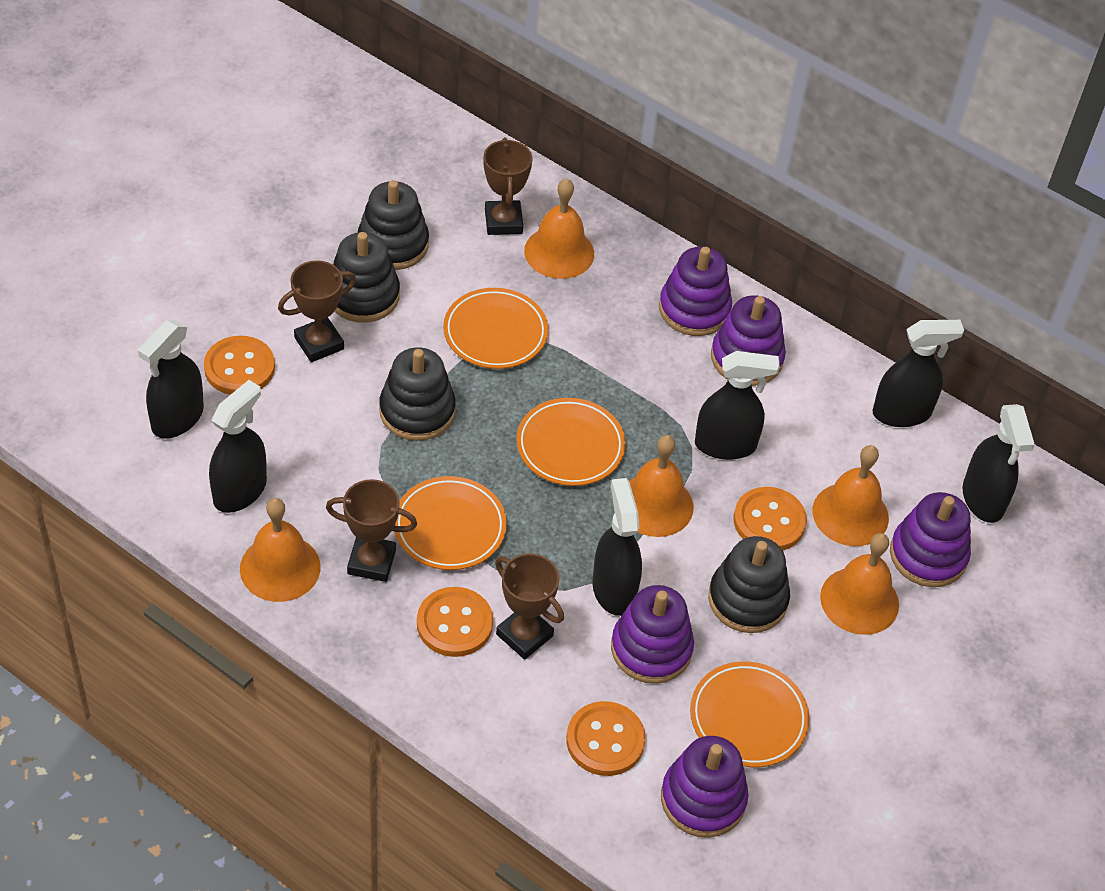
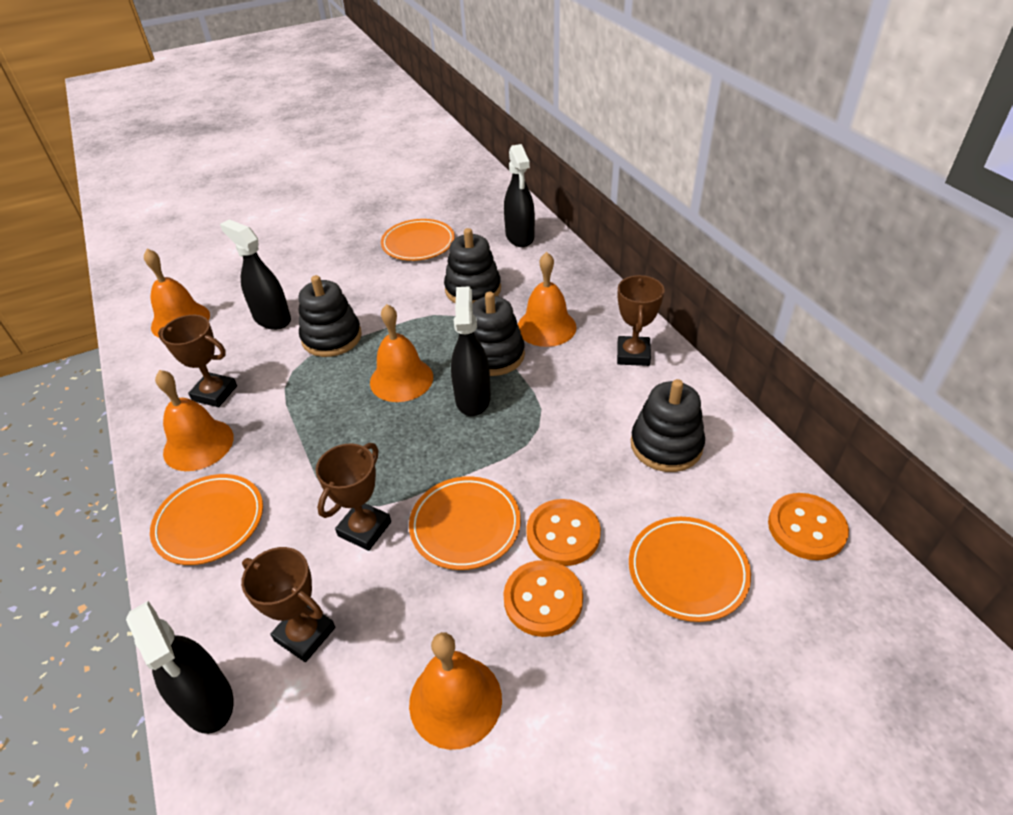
black spray bottle: [138,320,204,439] [209,380,267,513] [592,478,642,616] [695,351,780,460] [873,320,964,427] [963,404,1035,523] = 6 -> [126,601,233,734] [220,219,291,330] [451,286,491,416] [504,144,535,247] = 4
orange button: [204,336,275,395] [417,587,493,657] [566,701,646,776] [734,487,807,551] = 4 -> [503,560,583,637] [526,499,601,566] [768,493,849,560] = 3
purple stacking toy: [611,585,694,684] [659,247,732,336] [661,736,749,838] [711,295,786,386] [890,492,971,587] = 5 -> none = 0

